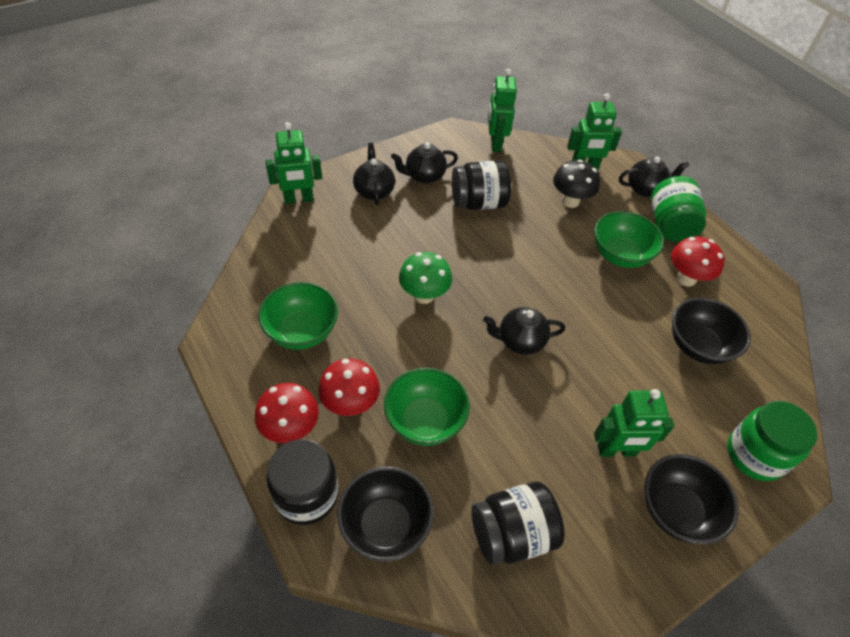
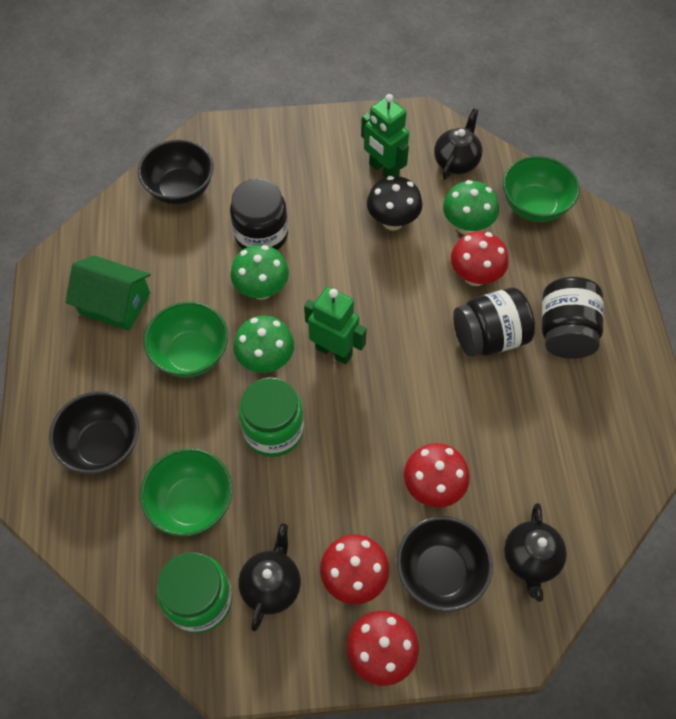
black teapot: [353,143,395,205] [391,143,458,184] [483,307,565,355] [619,157,689,197] = 4 -> [239,523,301,631] [434,108,482,180] [504,503,567,602] = 3
green house: none = 0 -> [65,256,150,331] = 1
green mushroom: [399,252,452,304] = 1 -> [231,245,289,300] [233,316,294,373] [443,180,499,235] = 3
green robot: [266,122,322,204] [488,69,517,152] [567,93,622,171] [594,389,674,457] = 4 -> [304,287,367,365] [361,94,409,178] = 2
red mushroom: [255,383,319,443] [318,358,380,416] [671,237,725,287] = 3 -> [320,534,389,604] [347,611,419,686] [404,443,470,508] [451,231,509,286] = 4

